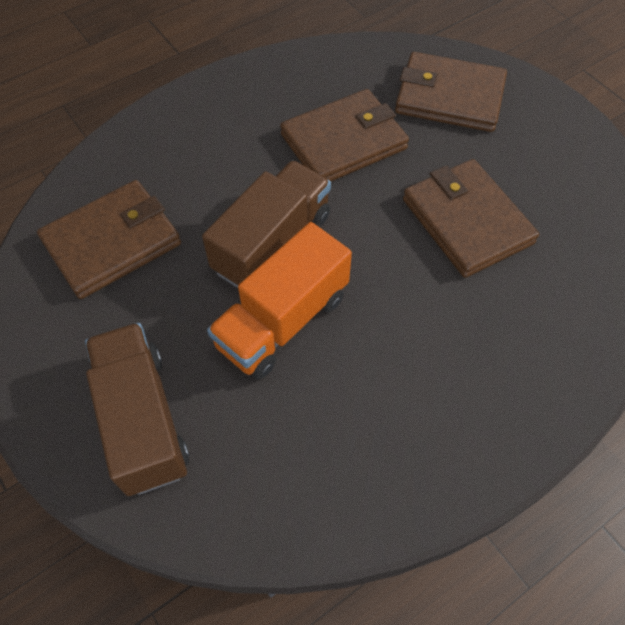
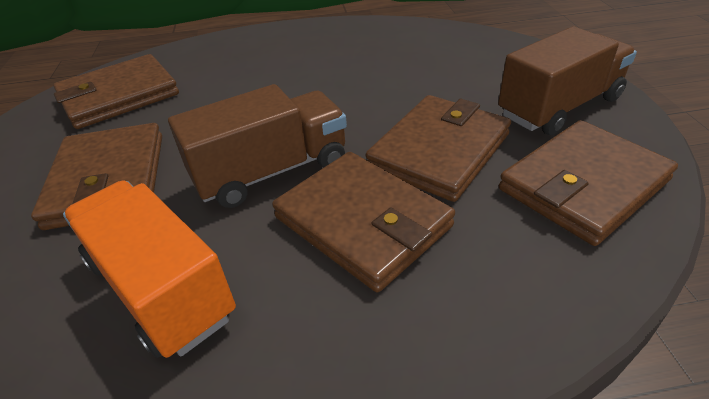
brown wallet: [37,180,181,299] [280,89,409,181] [395,52,507,132] [403,159,539,278] = 4 -> [31,123,162,230] [53,54,179,129] [272,152,455,292] [366,95,511,202] [499,120,678,246] = 5

